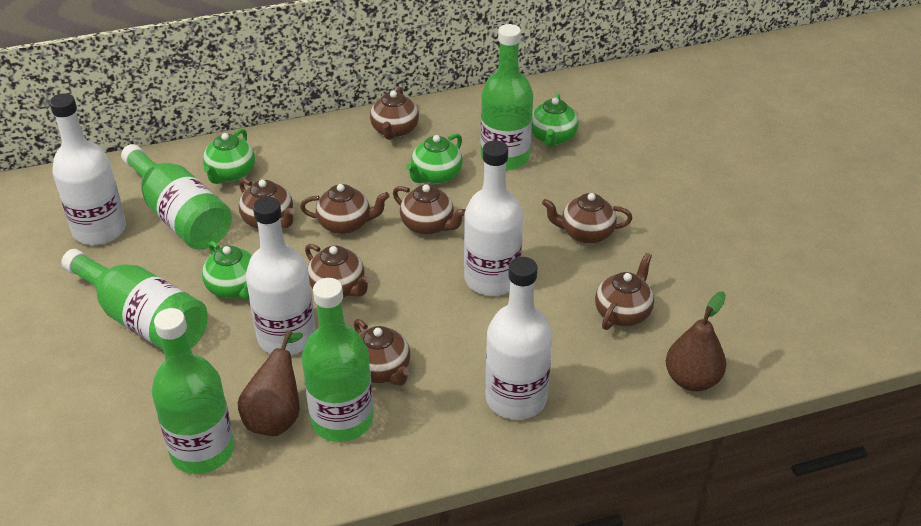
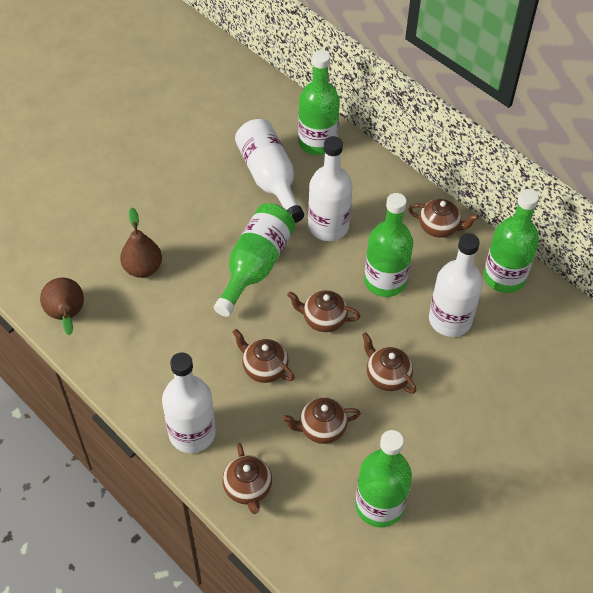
brown teapot: [239,179,295,229] [300,184,390,234] [305,244,371,297] [354,319,410,386] [370,87,419,140] [393,184,465,235] [542,193,633,244] [595,253,654,330] = 8 -> [222,443,272,514] [233,329,295,383] [282,397,361,444] [287,290,360,332] [362,332,416,394] [409,199,479,238] = 6
green teapot: [202,241,252,300] [203,128,255,184] [406,134,463,184] [532,94,579,147] = 4 -> none = 0

